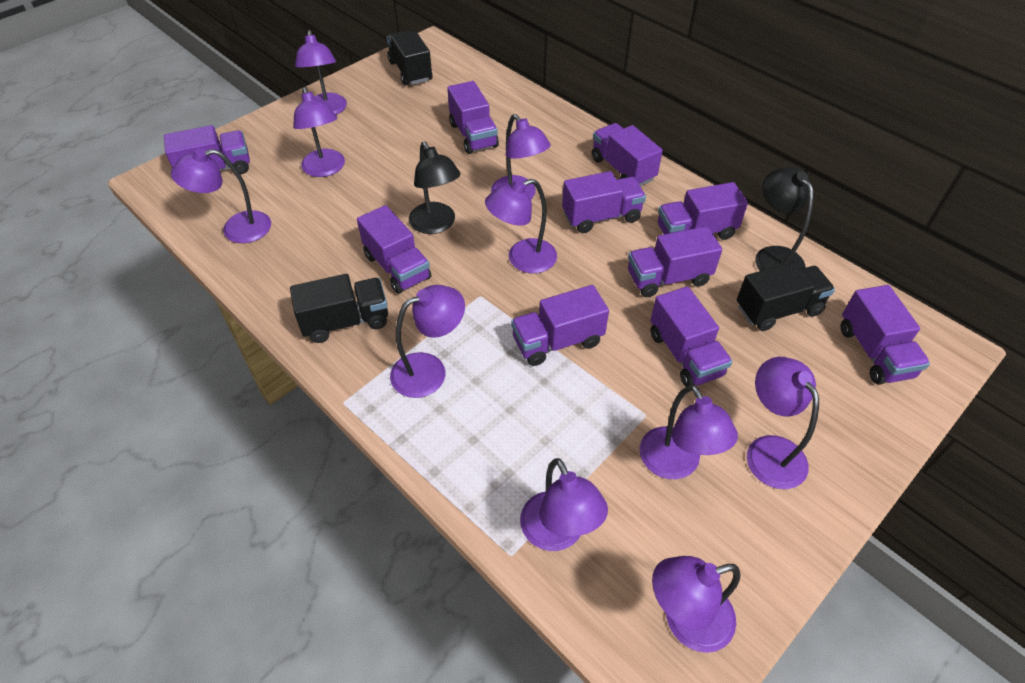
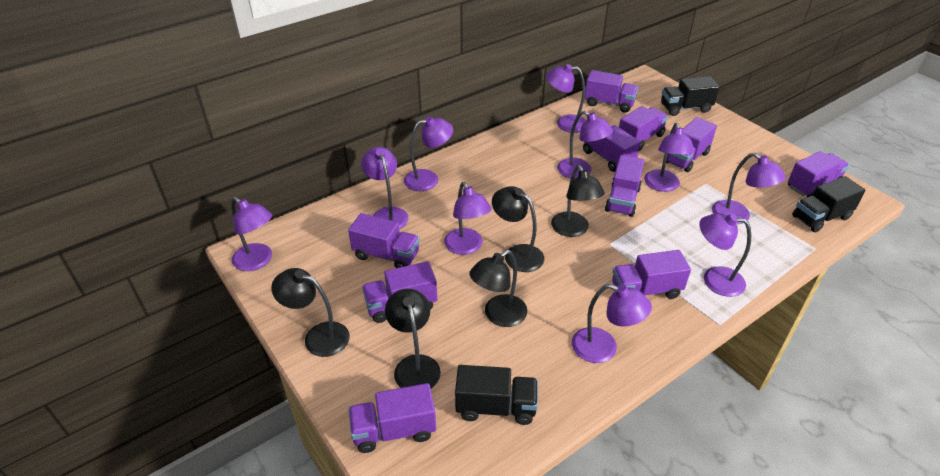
black lamp: [409,142,461,234] [755,167,813,271] = 2 -> [271,268,350,357] [385,289,441,388] [469,250,527,327] [492,186,544,272] [551,165,605,237] = 5

